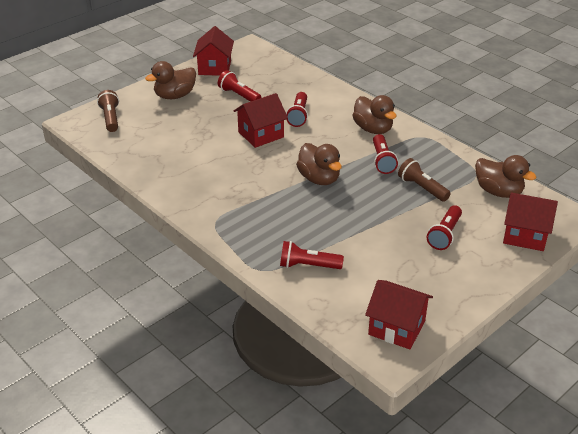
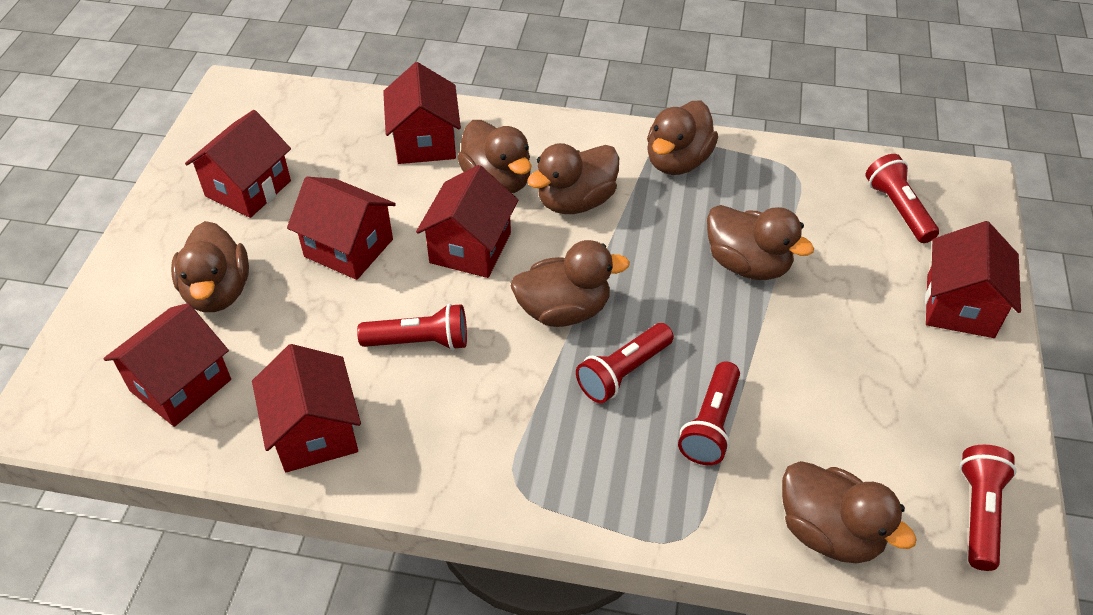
brown duck: [145,61,196,99] [296,143,342,185] [352,95,397,134] [475,155,537,198] = 4 -> [171,221,249,312] [457,120,531,193] [511,240,630,327] [527,143,619,214] [647,100,718,175] [707,205,814,280] [782,461,917,564] = 7
brown flashlight: [97,90,119,132] [398,158,451,202] = 2 -> none = 0
red house: [193,26,234,76] [234,93,288,148] [365,280,433,350] [503,193,558,251] = 4 -> [103,303,231,427] [185,110,291,218] [252,344,361,472] [287,177,396,280] [383,62,461,164] [416,165,518,278] [925,221,1021,338] = 7

